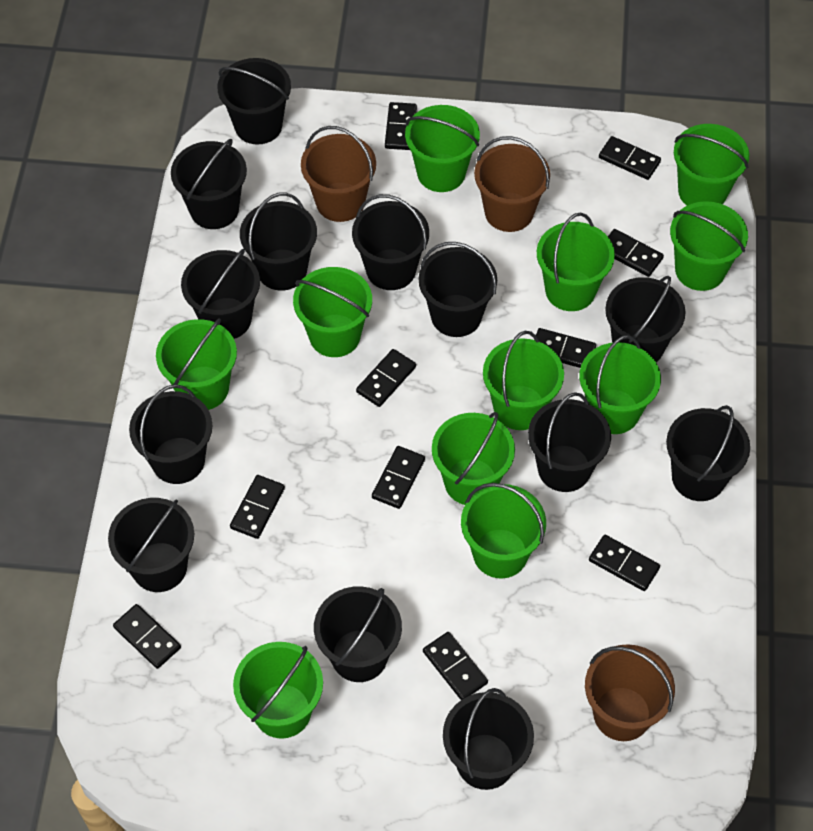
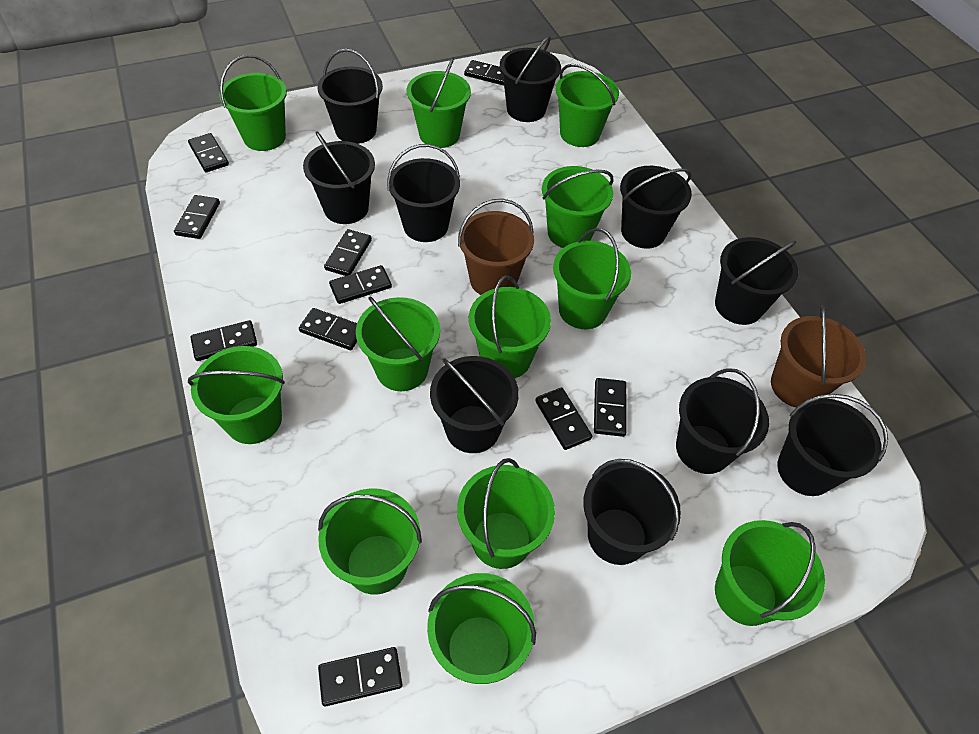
black bucket: [108,498,194,592] [129,384,213,484] [171,139,247,229] [181,249,260,339] [217,58,291,145] [240,192,317,291] [314,586,402,682] [352,194,429,290] [419,242,497,337] [443,688,534,790] [528,392,611,492] [605,276,685,363] [666,405,750,501] = 13 -> [303,132,375,224] [317,49,383,144] [387,144,460,242] [430,356,519,453] [500,36,561,122] [583,459,681,565] [620,166,692,249] [676,368,769,474] [715,237,798,325] [777,394,888,496] = 10
brown bucket: [301,126,376,222] [474,136,550,232] [585,644,675,741] = 3 -> [458,199,534,295] [771,305,866,407] = 2
green bucket: [156,318,237,410] [233,642,323,739] [293,267,372,357] [405,105,480,192] [432,412,515,505] [461,483,546,578] [483,331,564,430] [537,213,615,311] [579,335,661,434] [670,201,748,291] [674,124,749,206] = 11 -> [188,346,285,444] [219,55,287,151] [318,488,422,595] [356,297,440,391] [407,57,471,148] [427,573,536,684] [457,458,555,569] [469,275,551,378] [542,166,614,248] [553,228,631,329] [556,64,619,147] [715,520,825,626] = 12

